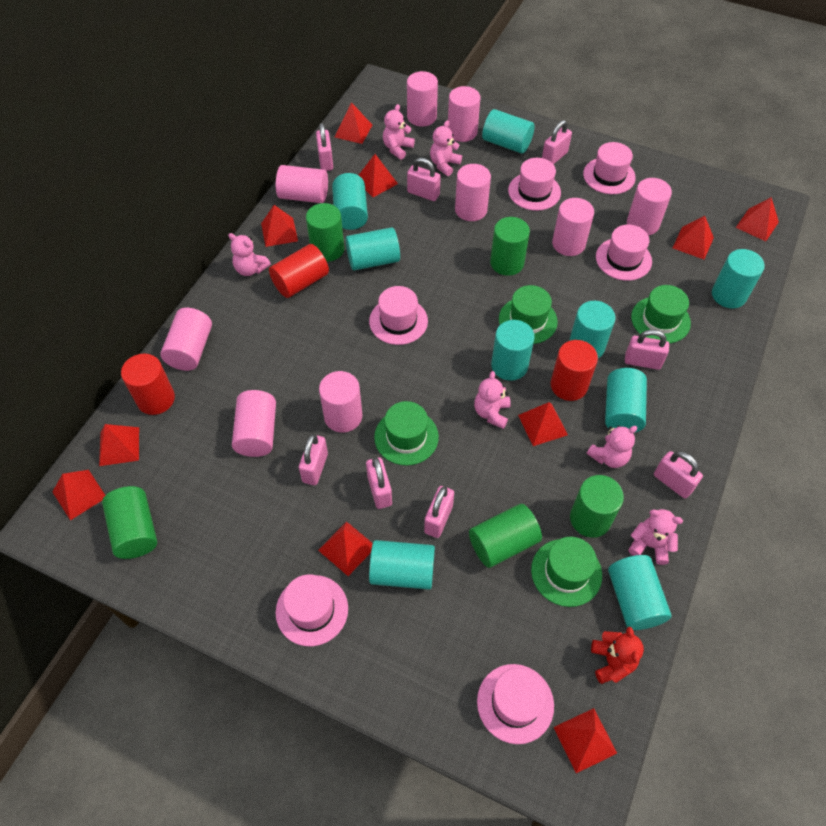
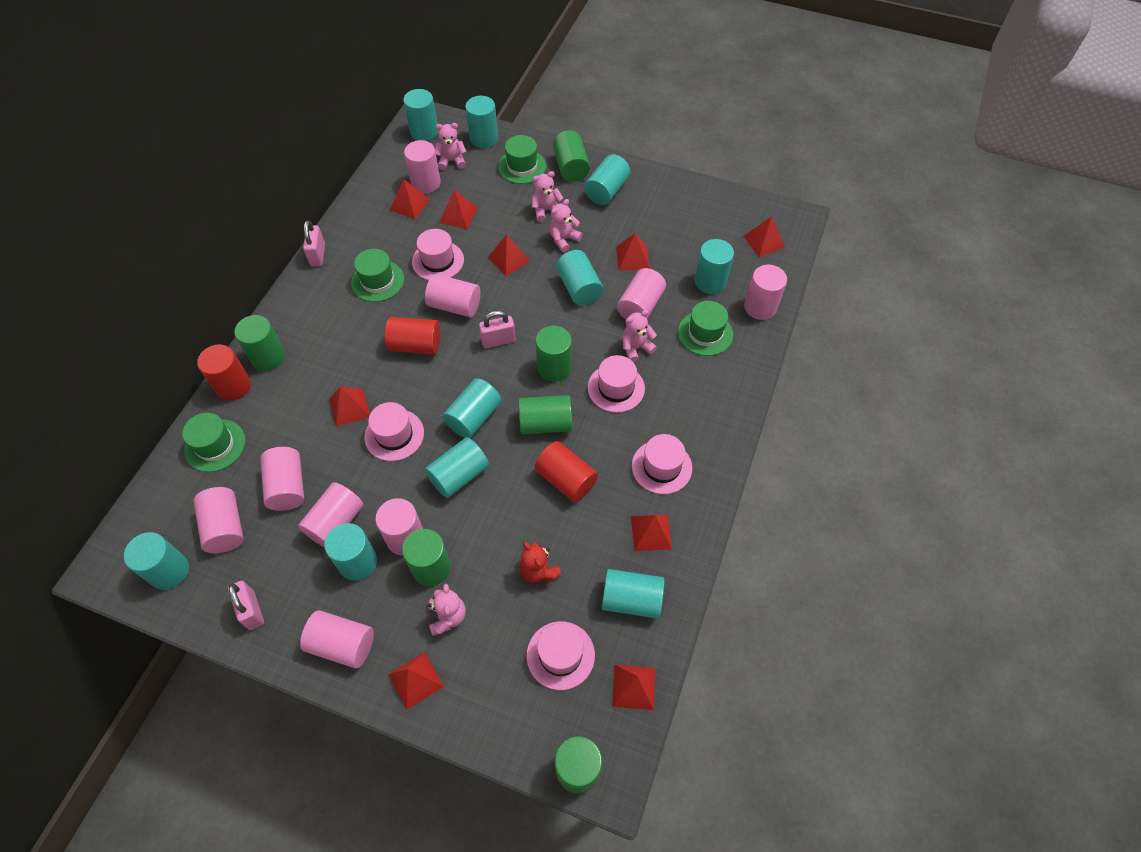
green cylinder: [102,486,157,559] [306,203,344,262] [469,504,542,568] [490,217,530,276] [570,475,624,538] = 5 -> [234,315,285,371] [402,529,451,586] [519,395,572,434] [536,326,572,382] [553,130,590,182] [555,736,602,794] = 6
pink hat: [276,574,348,646] [369,286,428,345] [477,664,554,744] [508,158,561,211] [583,142,636,194] [596,225,652,281] = 6 -> [364,402,424,461] [412,229,464,280] [526,621,595,690] [588,355,645,413] [632,434,692,494] = 5
pink padlock: [299,434,328,485] [316,123,333,171] [366,457,392,509] [407,158,441,201] [424,486,454,538] [542,120,572,164] [625,330,669,370] [654,451,703,499] = 8 -> [228,581,264,630] [303,220,325,266] [479,310,516,348] = 3
pink teddy bear: [228,233,271,276] [383,104,415,160] [430,120,462,176] [474,371,511,429] [587,426,637,468] [628,509,683,565] = 6 -> [428,584,466,636] [435,123,466,170] [532,171,563,222] [549,199,582,252] [622,310,657,362] = 5
red pyramid: [52,470,105,520] [99,424,139,466] [261,205,298,247] [318,521,373,576] [335,102,372,144] [359,154,398,197] [518,402,568,446] [554,708,617,773] [673,216,714,259] [736,197,779,241] = 10 -> [329,386,370,427] [388,652,444,710] [390,179,430,219] [439,190,478,229] [488,235,530,276] [612,664,655,710] [616,233,650,271] [631,514,672,551] [743,216,785,257] = 9
turquoise cylinder: [332,173,368,230] [345,227,400,270] [369,540,435,590] [482,109,535,154] [491,320,535,381] [569,301,615,358] [605,368,647,433] [608,555,672,630] [712,249,765,308] = 9 -> [124,532,189,590] [324,523,377,580] [403,89,438,141] [425,437,489,498] [443,378,501,438] [465,96,498,148] [556,250,603,305] [584,154,630,205] [602,569,664,619] [695,239,734,294] = 10

